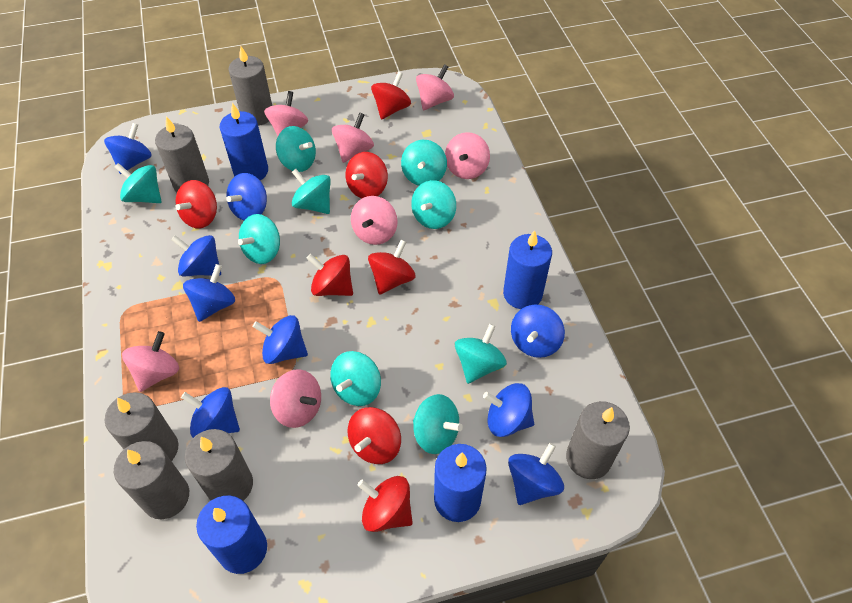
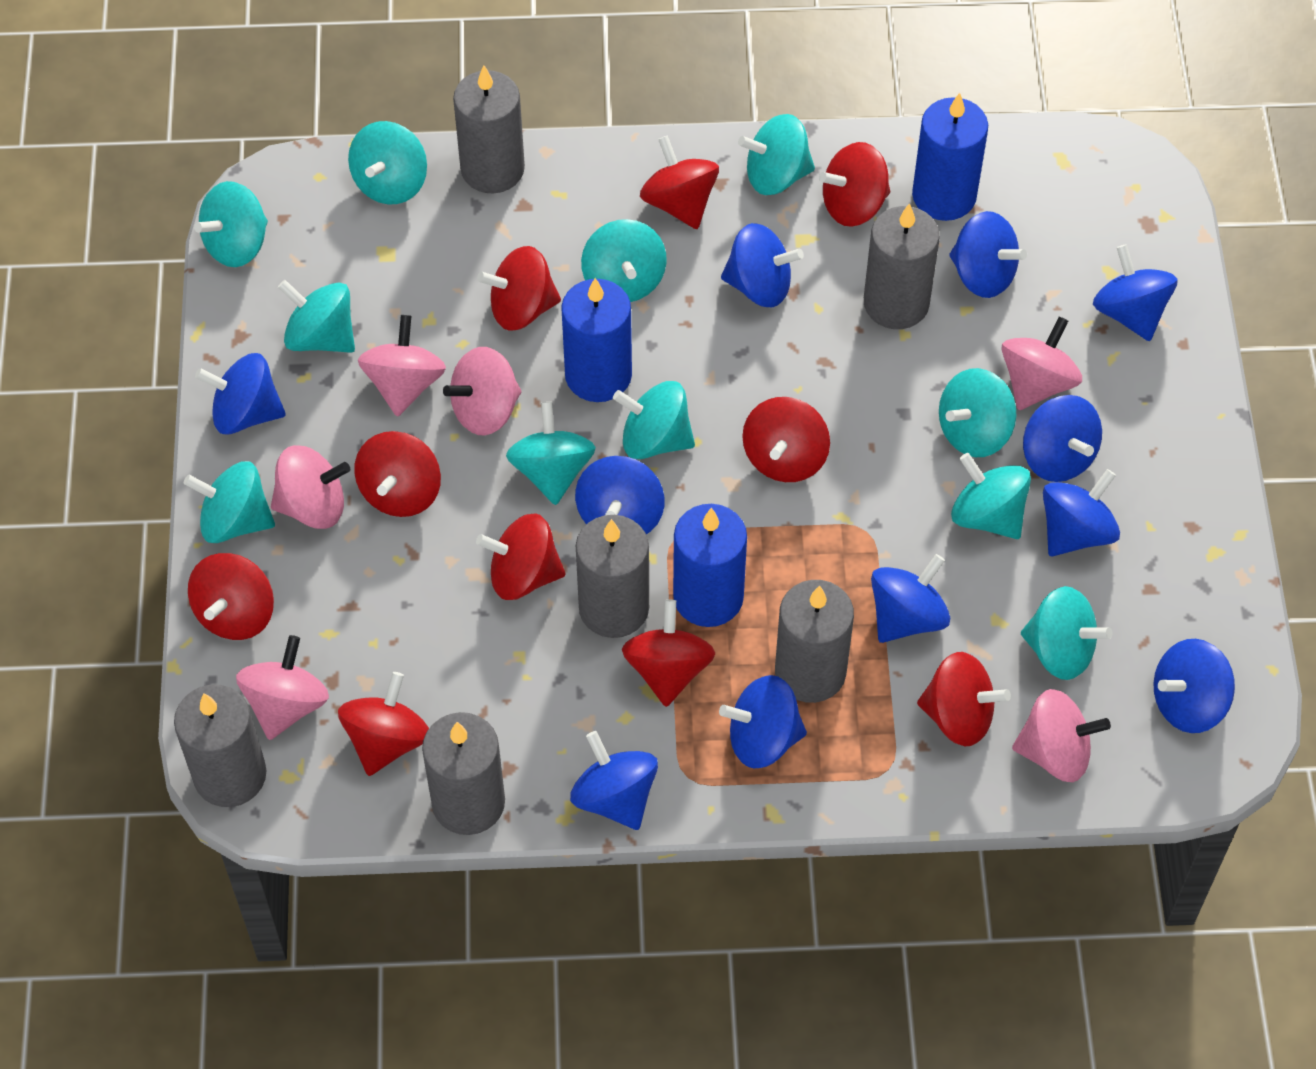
blue candle: [196,495,267,574] [220,103,268,180] [434,444,487,522] [503,230,552,309] = 4 -> [561,278,632,402] [673,504,747,627] [912,93,988,221] = 3
blue spinning top: [104,123,152,174] [171,235,221,276] [181,387,240,438] [183,264,235,322] [226,173,267,221] [252,315,308,364] [483,383,534,437] [508,443,564,505] [511,305,565,358] = 9 -> [195,353,286,435] [570,731,658,830] [575,456,665,534] [719,675,807,768] [721,223,804,307] [871,554,950,643] [949,211,1027,298] [1023,395,1102,482] [1043,469,1120,556] [1093,244,1178,341] [1154,639,1235,733] = 11
pink spinning top: [122,331,179,392] [264,91,308,136] [270,369,321,428] [332,112,374,163] [351,196,398,245] [416,64,454,110] [445,132,490,179] = 7 -> [236,635,329,740] [271,445,350,529] [358,315,446,417] [443,347,522,435] [1001,316,1082,410] [1012,689,1111,782] = 6
red spinning top: [175,180,217,229] [307,254,353,296] [345,152,388,198] [348,407,401,464] [358,476,413,532] [368,240,415,295] [371,72,411,120] = 7 -> [188,553,274,640] [338,672,429,776] [354,431,441,517] [476,513,565,600] [477,246,561,331] [622,600,716,707] [640,136,719,229] [742,397,830,482] [819,142,890,227] [917,652,1011,746] = 10
turquoise spinning top: [115,163,161,203] [238,214,280,264] [276,126,316,172] [292,169,331,214] [330,351,381,406] [401,140,447,186] [411,180,456,229] [413,394,463,454] [455,324,507,384] = 9 -> [184,461,275,543] [194,181,268,267] [278,280,355,353] [348,121,427,205] [506,402,596,505] [581,219,666,302] [613,381,695,459] [738,114,815,195] [939,368,1017,457] [951,453,1031,539] [1021,586,1112,680] = 11

